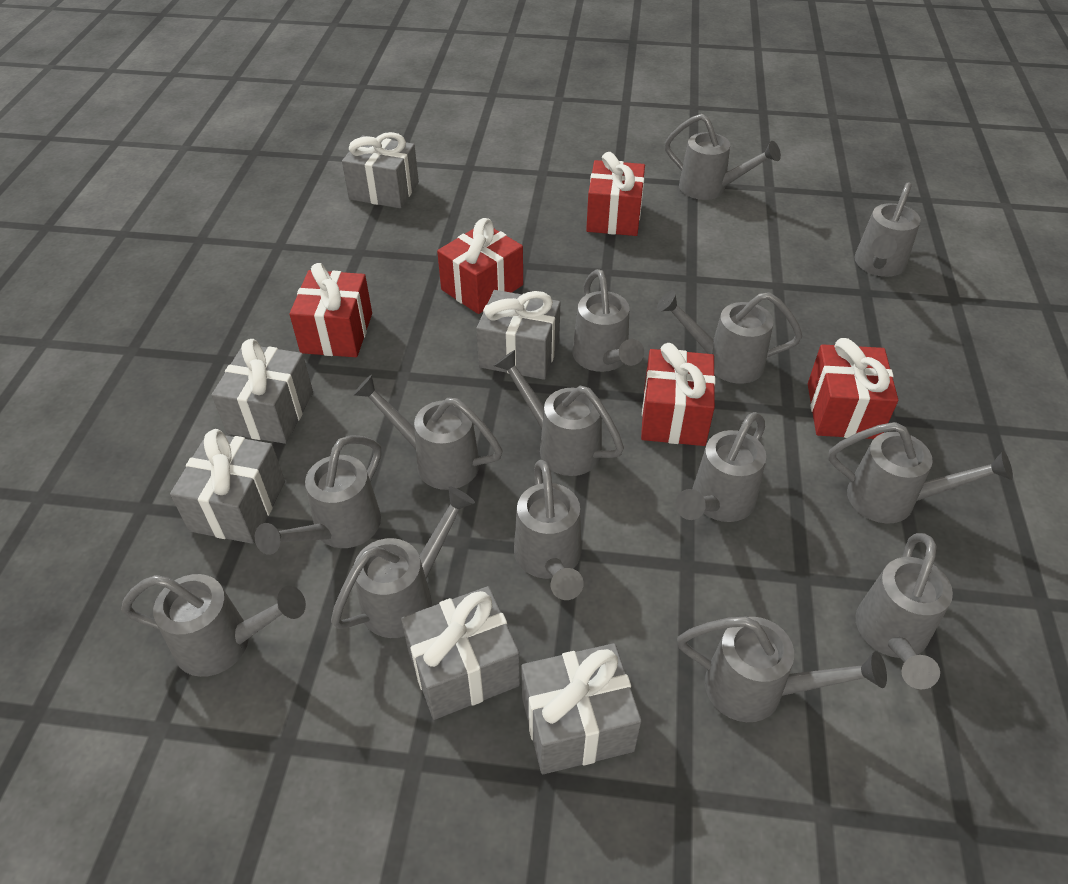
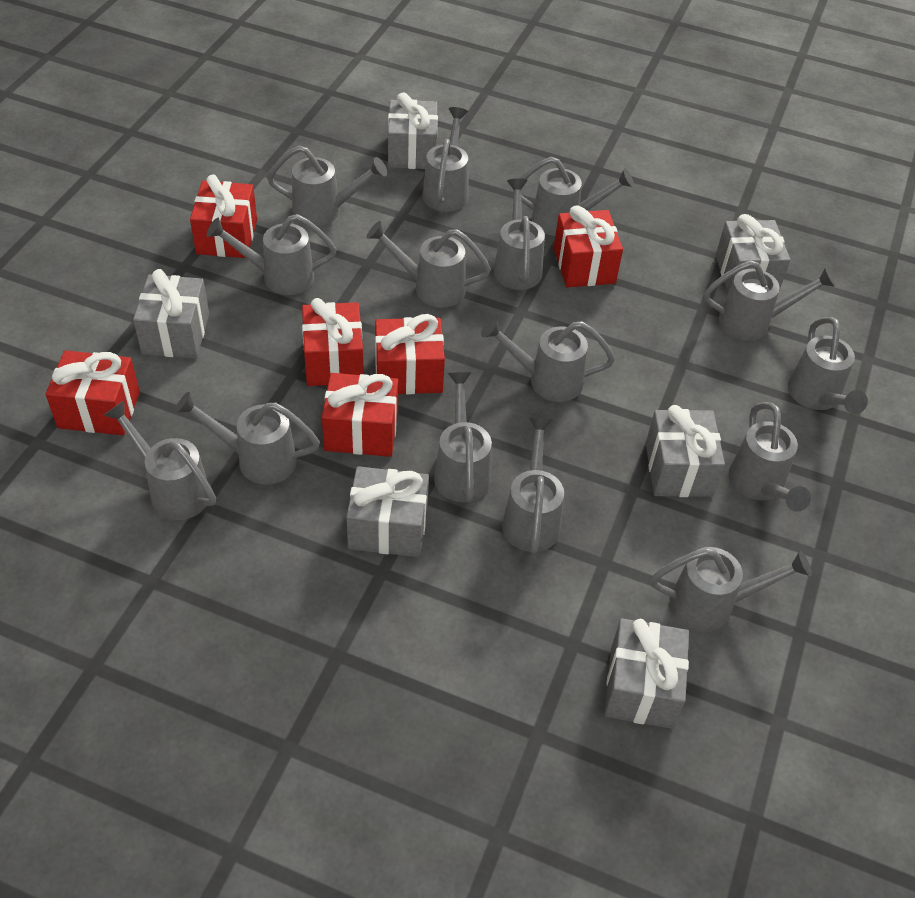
grey watering can: [121,574,306,677] [255,435,381,555] [331,486,475,638] [353,375,503,490] [494,350,624,476] [514,460,584,600] [572,269,644,372] [657,290,802,384] [665,114,781,200] [675,412,766,522] [677,617,887,722] [829,422,1013,524] [854,182,921,277] [856,533,953,689] = 14 -> [104,401,216,520] [175,392,320,485] [207,214,337,295] [267,145,387,226] [366,221,491,308] [422,107,468,212] [434,372,492,502] [481,317,615,402] [494,178,545,290] [502,417,564,554] [513,157,634,236] [650,547,812,632] [704,260,835,341] [729,402,811,512] [788,317,868,414] = 15
red gift: [289,263,372,357] [437,218,523,314] [586,152,645,236] [641,343,715,446] [808,338,898,439] = 5 -> [45,350,140,435] [190,174,257,258] [302,298,364,386] [322,373,398,457] [375,314,445,394] [554,206,623,287] = 6

